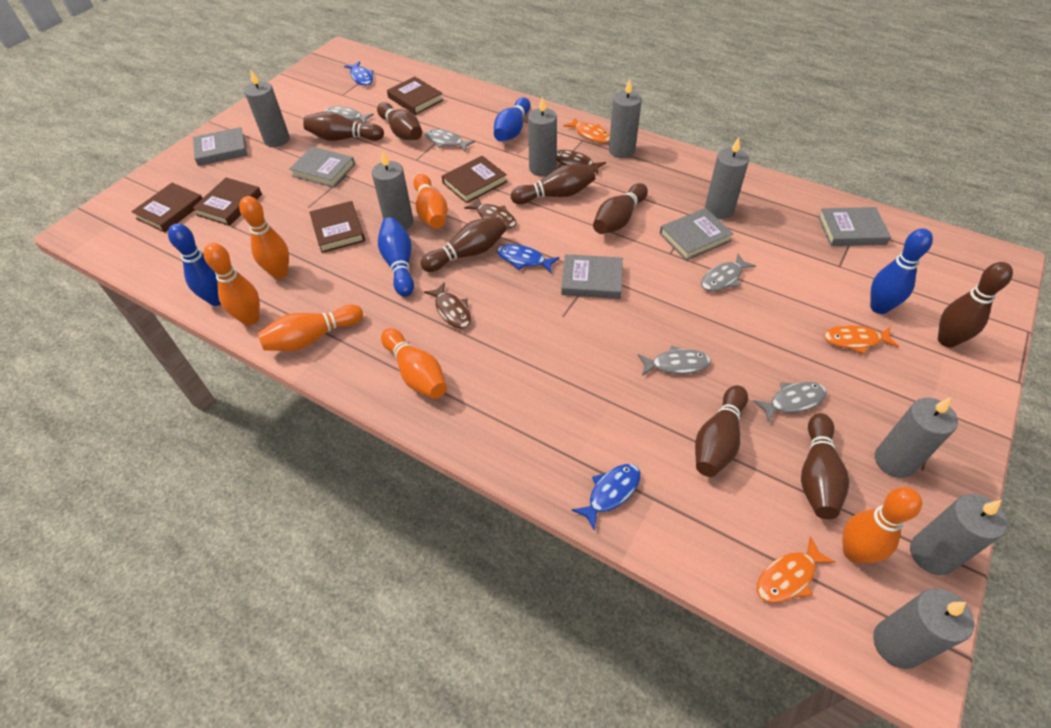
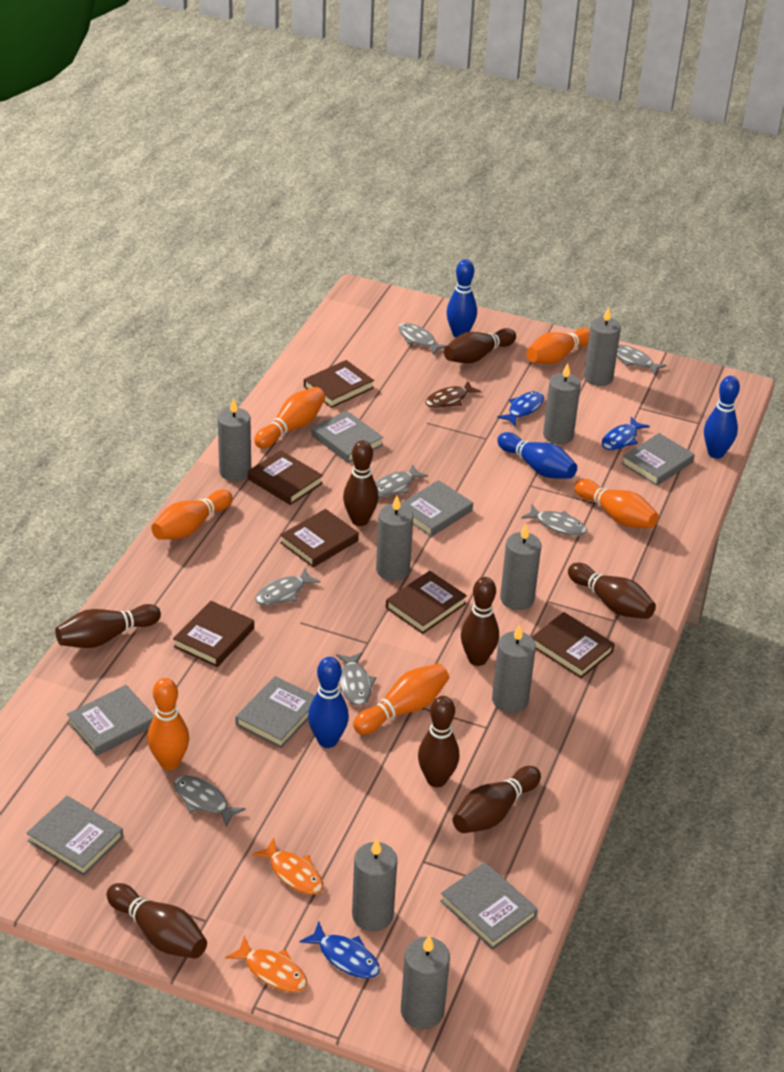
brown book: [131,183,202,233] [192,177,262,226] [309,201,365,253] [387,77,443,115] [442,156,507,203] = 5 -> [173,601,254,667] [248,450,323,505] [280,509,359,568] [304,360,374,408] [386,571,467,634] [532,612,615,678] = 6
brown fish: [424,282,471,329] [464,197,516,229] [556,150,606,174] = 3 -> [425,381,482,408] = 1
grey book: [193,127,247,166] [289,147,355,188] [561,254,623,299] [660,208,733,260] [818,207,891,246] = 5 -> [27,796,123,876] [67,685,154,756] [235,676,315,748] [312,410,384,463] [400,480,473,537] [440,862,538,950] [621,433,695,486] = 7
grey fish: [324,106,374,124] [425,129,475,152] [638,345,711,376] [701,254,756,291] [753,382,827,422] = 5 -> [174,775,246,827] [255,568,321,605] [336,652,376,706] [375,464,428,497] [398,323,447,355] [521,504,587,536] [617,345,667,375] = 7
orange fish: [563,117,610,143] [757,536,835,603] [824,325,899,354] = 3 -> [225,935,307,992] [252,838,323,894] = 2

